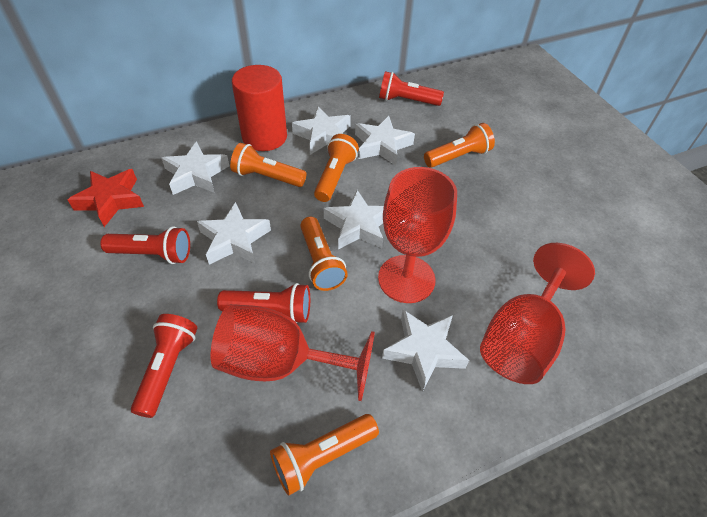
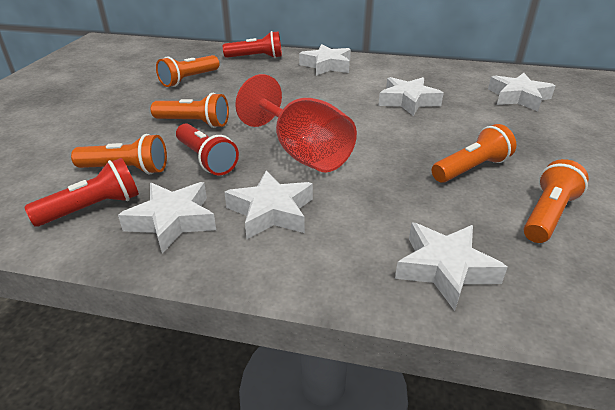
red cylinder: [232,65,287,151] = 1 -> none = 0
red flashlight: [100,226,190,264] [131,314,198,418] [217,283,310,323] [379,71,444,106] = 4 -> [24,158,139,227] [176,124,239,175] [223,31,282,58] = 3
red goblet: [211,304,375,401] [378,167,457,303] [480,243,595,384] = 3 -> [235,74,357,172] = 1
red star: [68,169,144,227] = 1 -> none = 0

